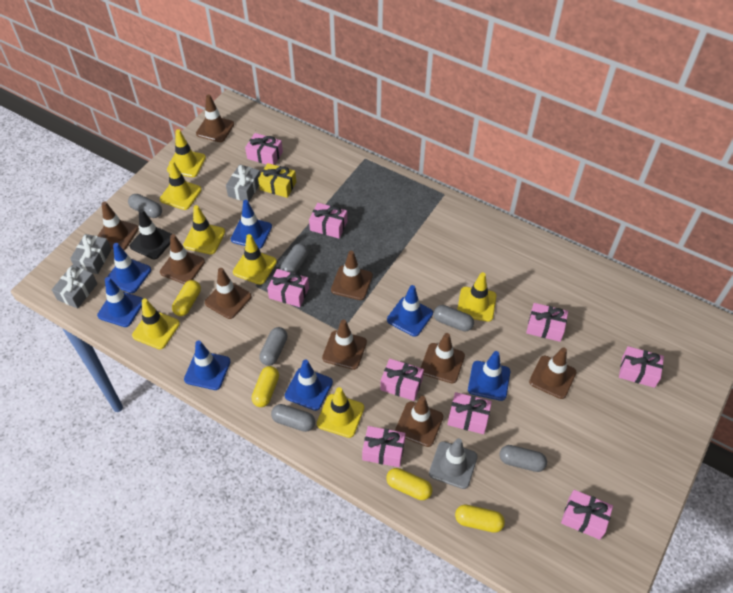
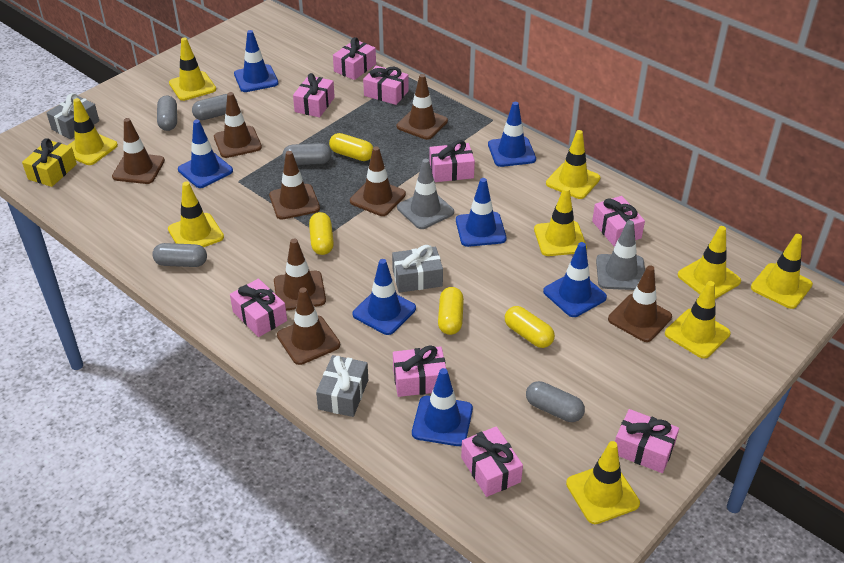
black traffic cone: [130,209,172,259] = 1 -> none = 0
brown traffic cone: [98,202,139,250] [160,234,205,284] [196,94,234,142] [205,268,252,319] [322,319,367,370] [331,251,373,300] [395,396,443,447] [421,333,465,384] [529,347,577,399] = 9 -> [112,118,165,184] [214,92,262,158] [269,151,320,220] [274,239,326,311] [277,287,340,365] [350,147,406,216] [396,74,448,140] [608,265,672,342] = 8
grey capsule: [128,194,162,218] [259,327,288,366] [271,404,315,432] [280,244,308,274] [433,305,474,331] [499,445,547,472] = 6 -> [152,243,207,267] [157,96,177,131] [192,94,237,120] [283,143,332,165] [526,381,585,422] = 5
grey traffic cone: [429,438,478,489] = 1 -> [397,159,454,229] [596,220,645,290] = 2
yellow traffic cone: [132,298,180,349] [160,161,202,210] [167,129,206,177] [183,205,225,254] [233,234,277,285] [317,387,364,438] [457,272,496,322] = 7 -> [67,98,118,165] [168,181,224,247] [169,37,216,101] [534,187,587,256] [546,130,601,199] [566,441,640,524] [665,281,731,358] [678,226,741,299] [751,234,813,309] = 9

